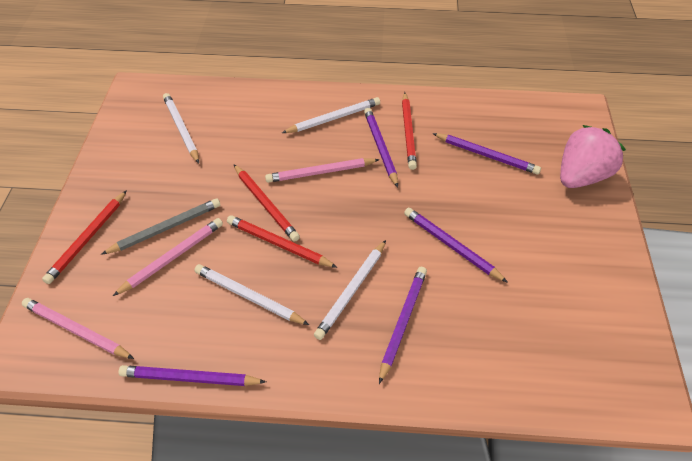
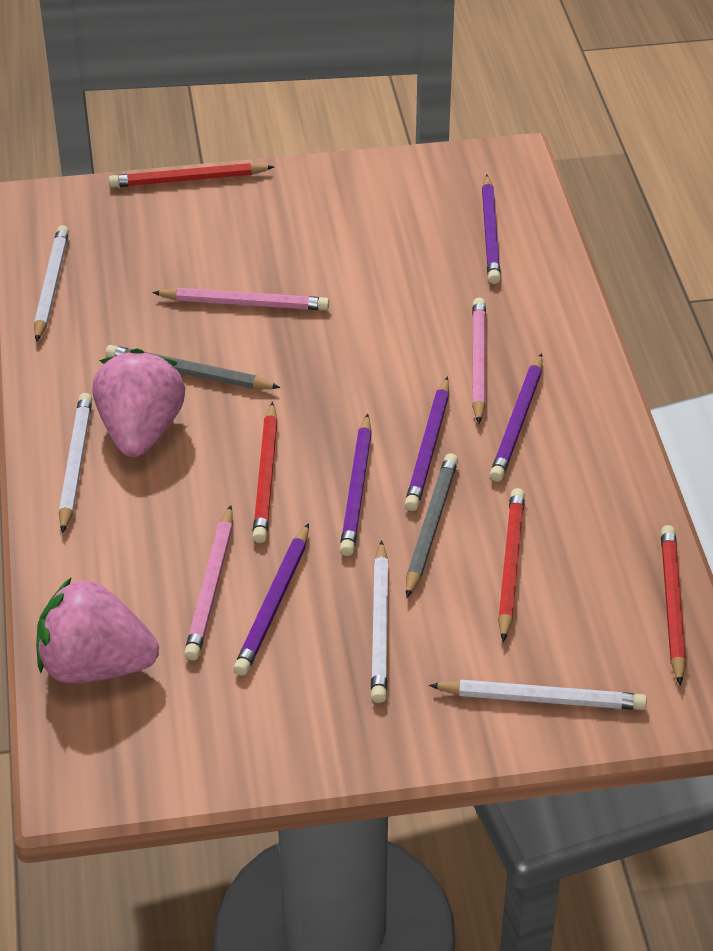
grey pencil: [101,198,220,255] = 1 -> [106,345,281,389] [406,453,458,598] = 2
pink strawberry: [560,125,626,188] = 1 -> [36,577,159,683] [92,348,185,457] = 2

